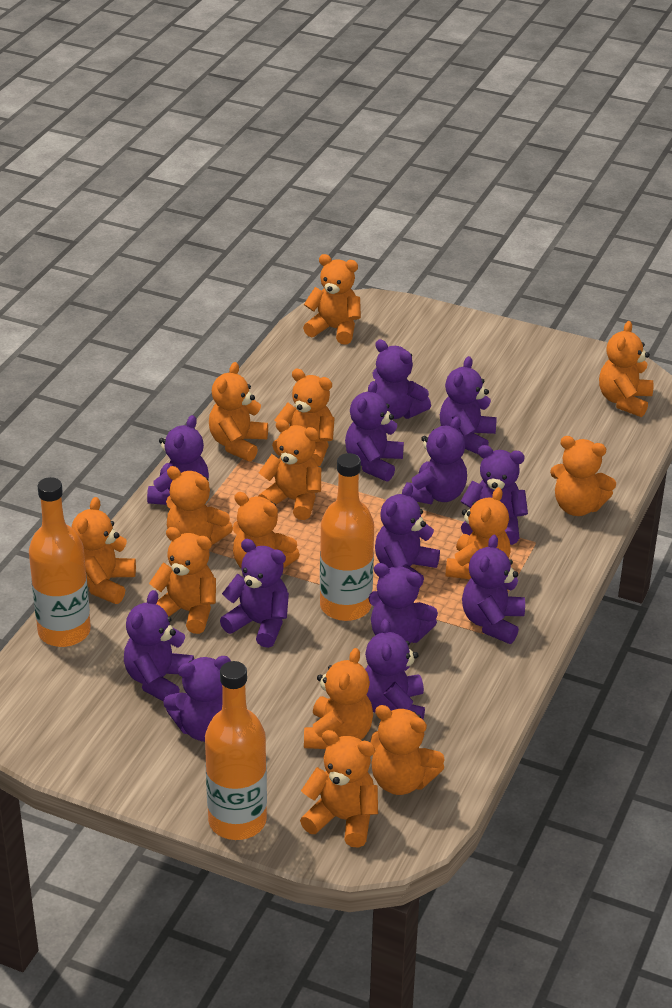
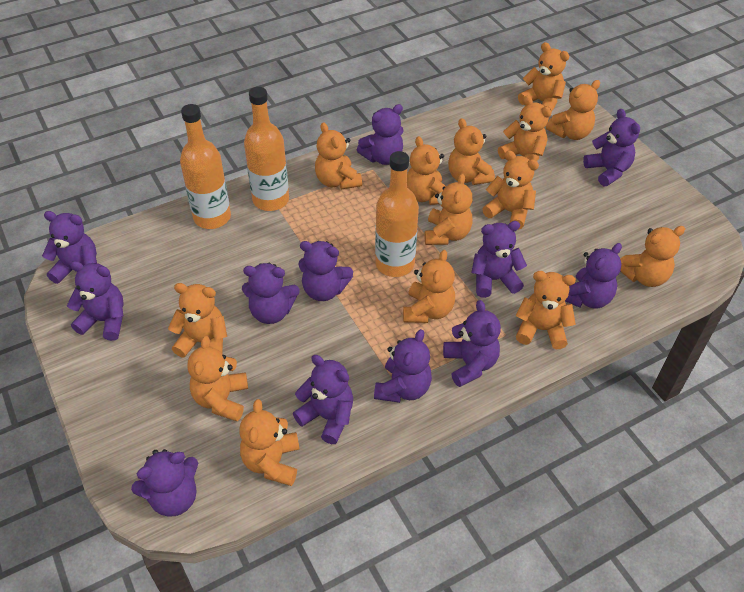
purple teddy bear: [124,590,194,701] [147,415,209,505] [163,656,231,742] [220,539,289,648] [345,381,404,481] [365,619,425,719] [368,563,438,643] [372,340,431,419] [375,483,440,588] [406,417,467,504] [440,356,497,455] [460,445,528,545] [462,535,525,644] = 13 -> [42,211,97,284] [67,261,124,341] [131,449,198,517] [242,263,300,324] [293,355,353,444] [298,241,353,301] [357,104,404,165] [374,329,432,403] [443,300,501,387] [471,221,527,298] [565,243,622,308] [583,109,640,186] = 12

